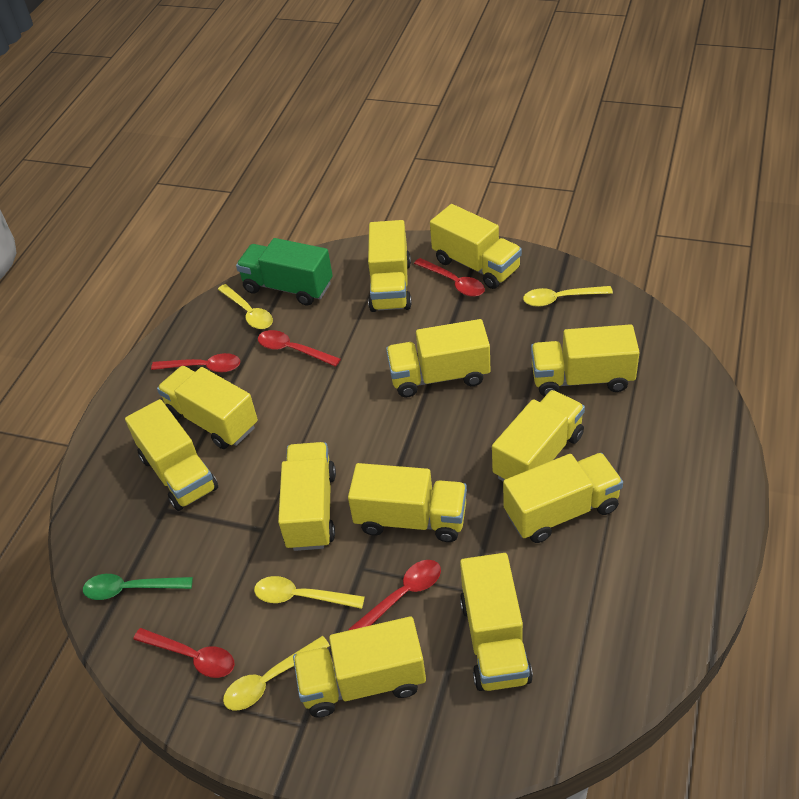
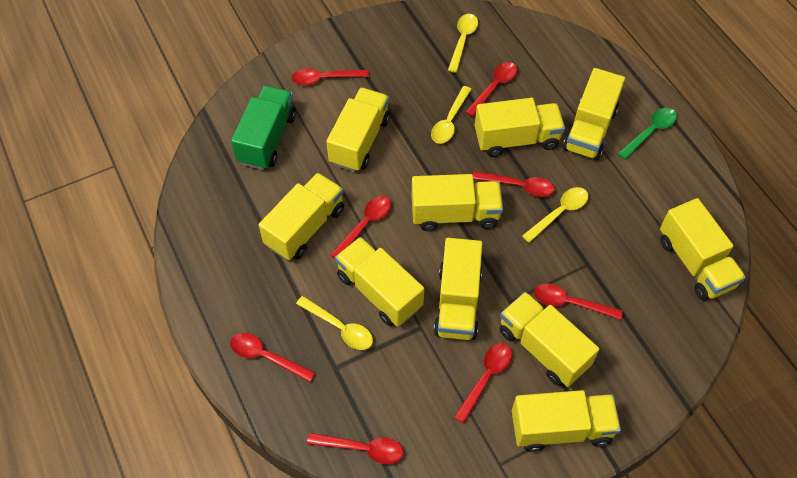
red spoon: [133,628,235,678] [151,353,240,372] [258,330,341,367] [348,560,441,630] [414,258,485,297] = 5 -> [230,333,315,382] [292,69,369,85] [307,433,404,464] [330,196,391,259] [454,343,512,423] [466,62,517,117] [472,171,555,197] [534,284,623,320] = 8
yellow truck: [125,399,218,511] [157,366,258,449] [278,442,336,551] [293,617,426,718] [348,463,467,542] [368,220,412,312] [386,319,491,397] [430,204,522,289] [460,553,533,691] [492,390,585,481] [503,453,623,543] [531,324,640,397] = 12 -> [259,173,344,260] [326,88,390,172] [335,237,424,327] [412,174,503,231] [434,238,482,340] [475,98,565,157] [499,292,599,387] [512,390,621,452] [563,68,625,160] [660,198,746,300] = 10

